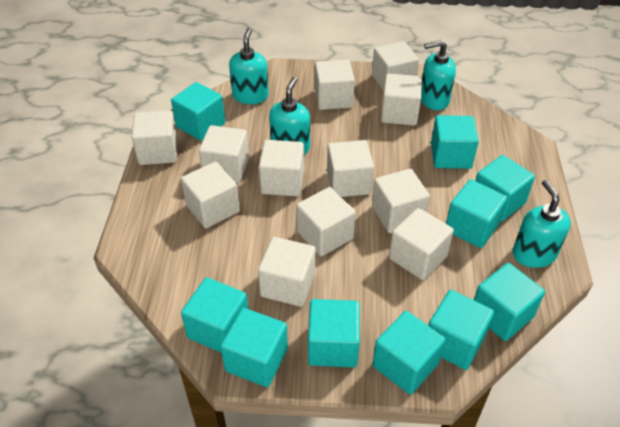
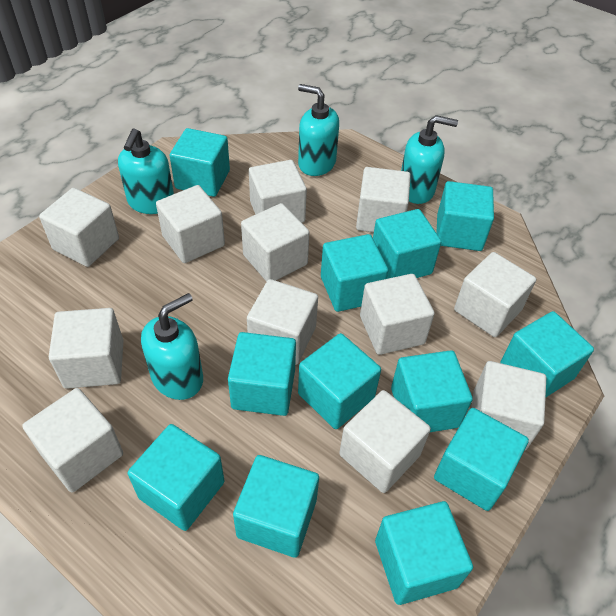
turquoise cube: [171,82,225,141] [181,277,248,353] [220,308,288,387] [308,299,360,367] [373,311,446,395] [428,290,494,370] [431,115,479,169] [446,179,508,248] [474,263,545,341] [475,155,535,222] = 10 -> [128,424,225,531] [170,128,230,197] [228,332,296,416] [233,455,319,558] [298,333,381,429] [321,234,388,312] [373,209,441,279] [375,501,473,605] [391,350,473,432] [434,408,529,511] [436,181,494,251] [500,311,594,397] = 12

